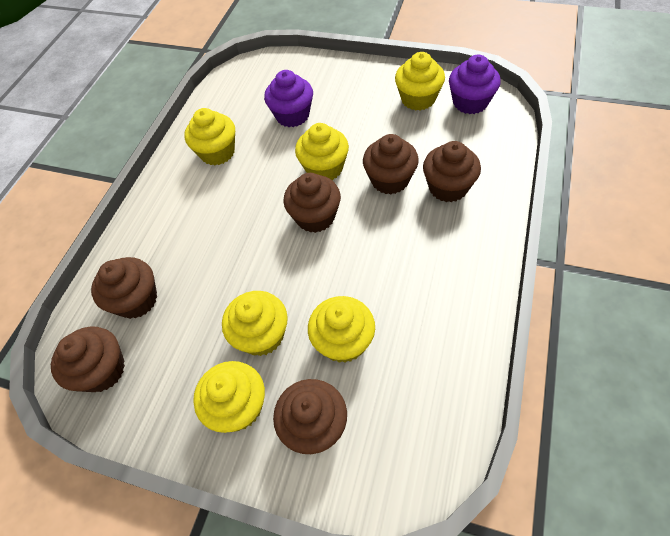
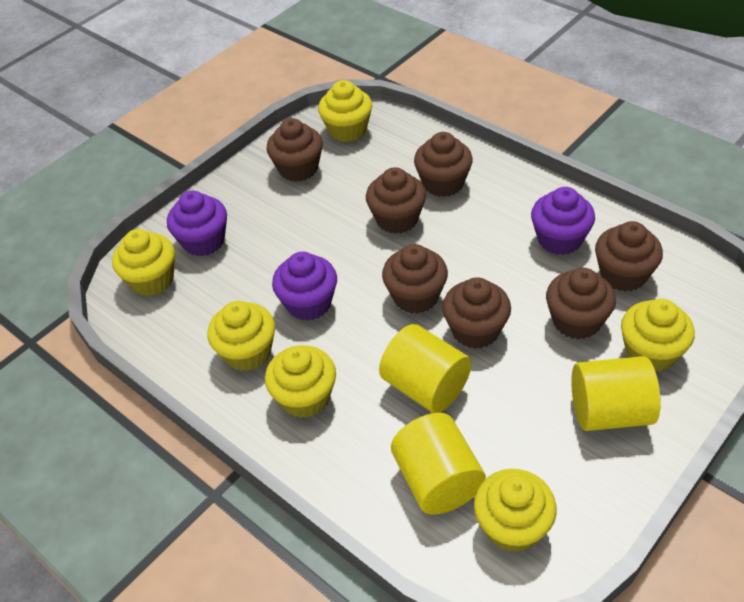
brown cupcake: [51,326,125,392] [91,257,157,319] [273,379,347,454] [283,173,341,233] [363,134,419,195] [423,141,481,202] = 6 -> [267,118,323,182] [366,167,426,234] [382,244,448,314] [414,132,473,197] [442,277,511,349] [546,268,616,339] [595,221,663,292] = 7
purple cupcake: [264,70,313,127] [449,55,501,114] = 2 -> [167,191,227,256] [272,252,337,321] [531,187,595,255] = 3
yellow cylinder: none = 0 -> [379,324,471,413] [391,413,486,515] [571,356,661,431] = 3

